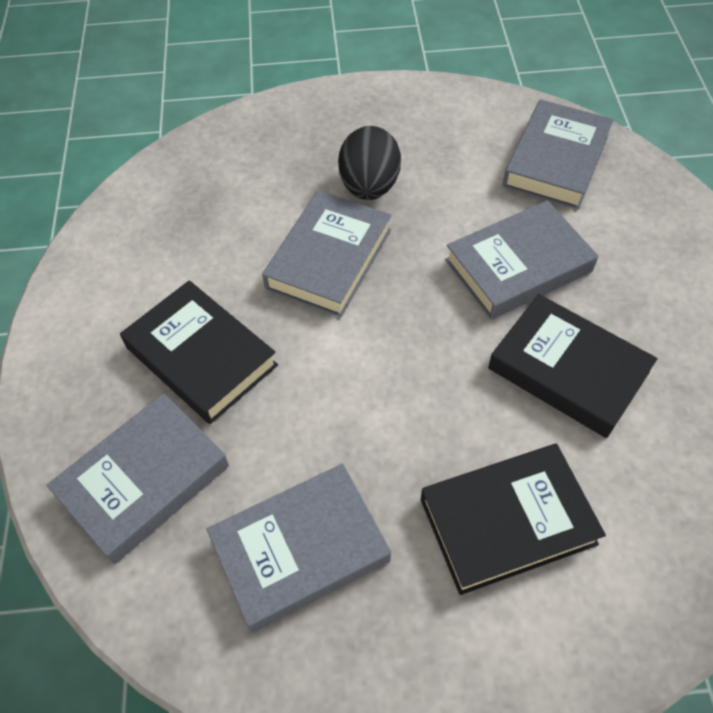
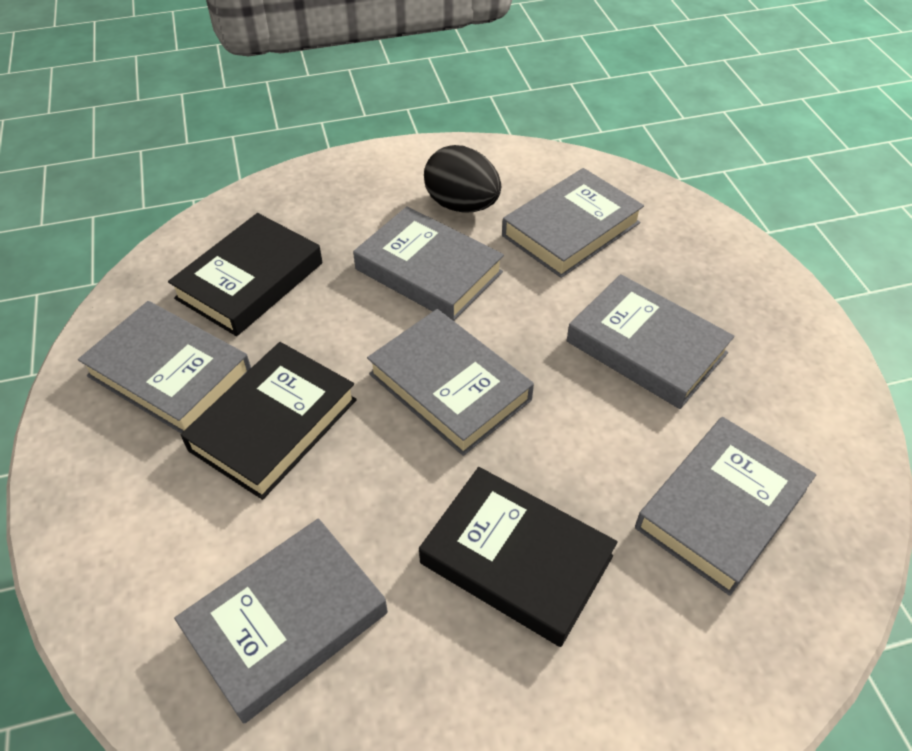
grey book: [47,393,229,564] [207,464,391,633] [262,191,392,317] [445,200,598,319] [503,99,614,209] = 5 -> [78,301,251,433] [174,518,388,724] [353,206,504,321] [367,309,534,456] [502,168,644,278] [567,274,735,409] [635,417,816,596] = 7

